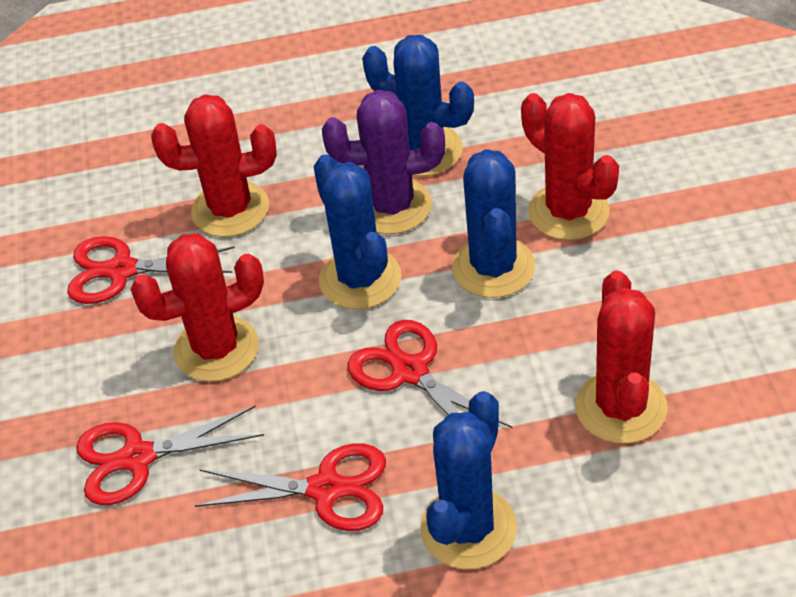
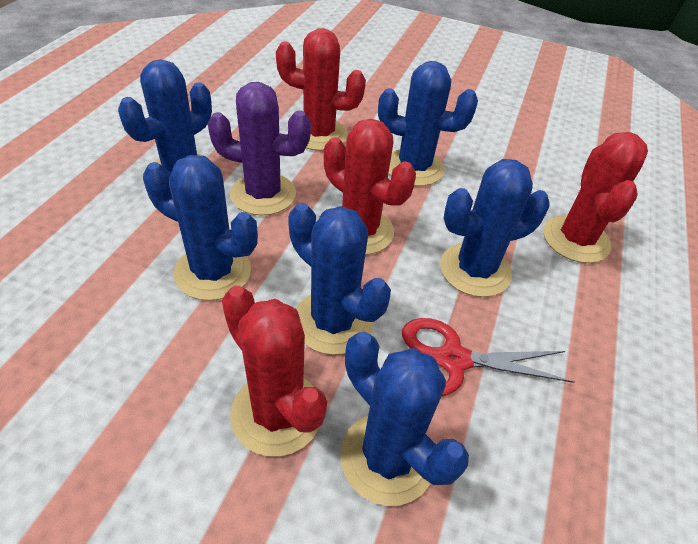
blue cactus: [313,154,402,309] [362,35,474,176] [421,391,517,569] [452,149,535,298] = 4 -> [118,59,212,174] [143,155,258,301] [288,203,391,355] [340,332,469,506] [378,61,478,186] [440,159,550,297] = 6
red scissors: [67,236,235,304] [76,405,264,505] [194,443,386,531] [348,320,512,428] = 4 -> [402,318,574,396] = 1

